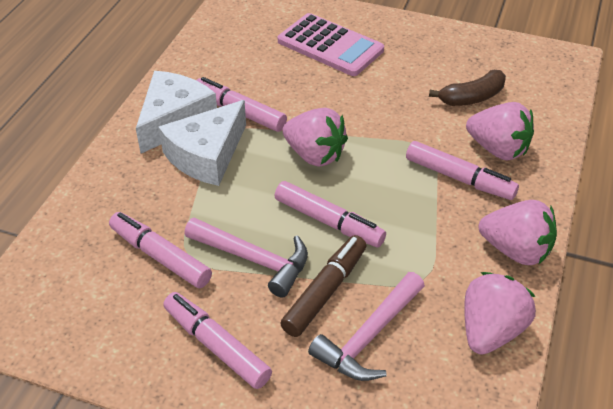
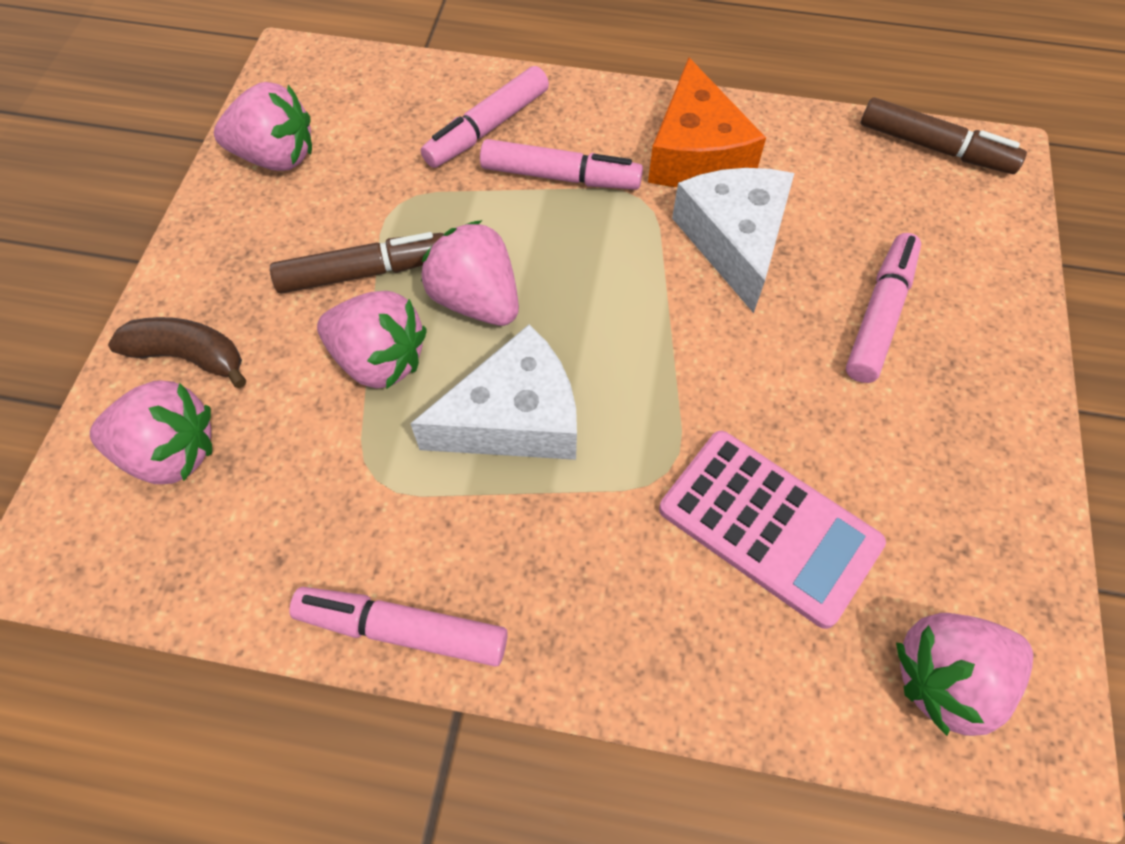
brown marker: [280,235,366,337] = 1 -> [270,232,443,293] [861,97,1027,174] = 2
orange cheese: none = 0 -> [648,57,766,187] = 1
pink hammer: [184,218,308,297] [308,272,425,381] = 2 -> none = 0
pink marker: [109,212,212,288] [163,292,272,389] [196,77,287,132] [275,181,386,247] [406,141,519,200] = 5 -> [289,587,508,667] [421,66,549,168] [480,139,643,190] [846,233,921,383] = 4
pink strawberry: [282,108,348,167] [464,272,536,355] [466,102,534,161] [479,200,557,265] = 4 -> [90,380,212,484] [214,82,312,171] [317,291,427,389] [421,220,519,326] [896,613,1033,736] = 5

